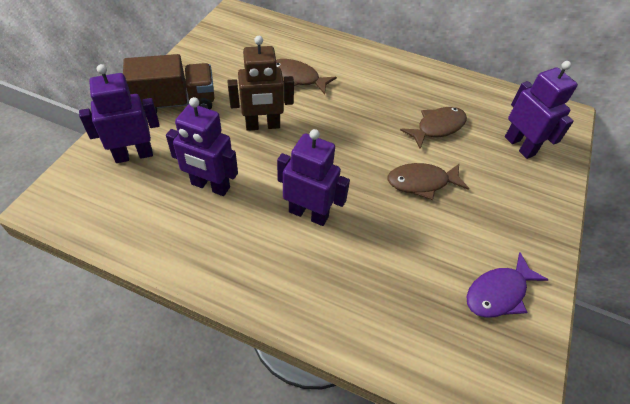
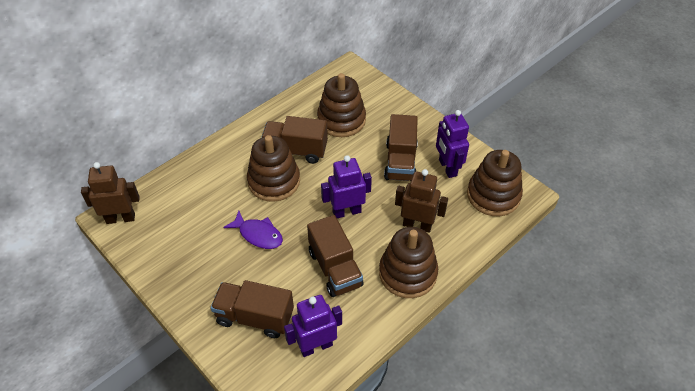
brown fish: [276,59,337,94] [387,163,469,200] [400,107,467,149] = 3 -> none = 0
brown robot: [228,36,294,131] = 1 -> [81,162,140,224] [395,169,448,233] = 2
brown stacking toy: none = 0 -> [247,135,300,202] [317,73,366,137] [379,227,438,298] [467,150,523,216] = 4
brown truck: [123,54,215,118] = 1 -> [211,280,294,338] [261,116,328,164] [307,215,363,297] [384,114,418,181] = 4
purple robot: [79,64,160,163] [166,97,238,196] [277,129,350,226] [505,61,578,159] = 4 -> [284,295,342,357] [321,155,372,218] [436,110,469,178] = 3

